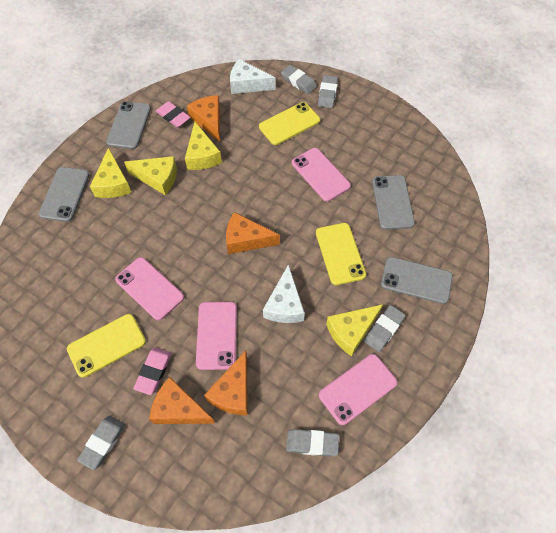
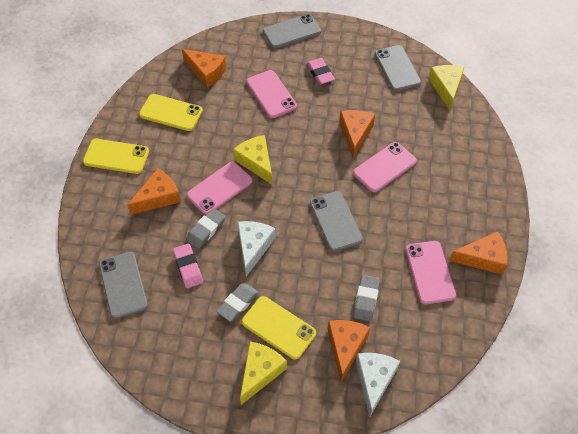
grey eraser: [77,416,125,470] [281,65,317,94] [286,429,339,456] [318,75,338,108] [364,305,406,352] = 5 -> [186,208,226,249] [216,283,259,322] [353,275,380,321] = 3
orange cheese: [149,377,215,424] [187,95,220,142] [204,351,248,415] [226,212,280,254] = 4 -> [127,168,181,215] [182,49,227,87] [328,320,370,382] [339,110,375,158] [449,232,508,275] = 5
yellow cheese: [90,147,132,198] [124,156,177,196] [185,122,222,170] [326,304,383,357] = 4 -> [233,135,272,185] [240,342,287,405] [428,65,464,110] = 3

